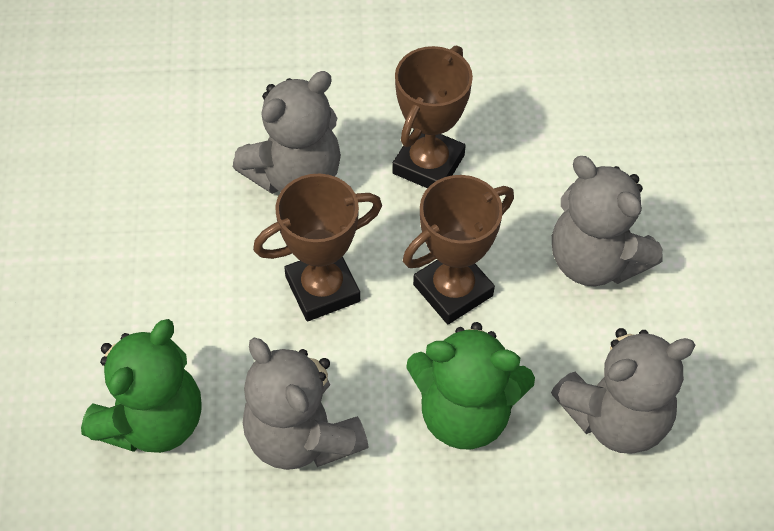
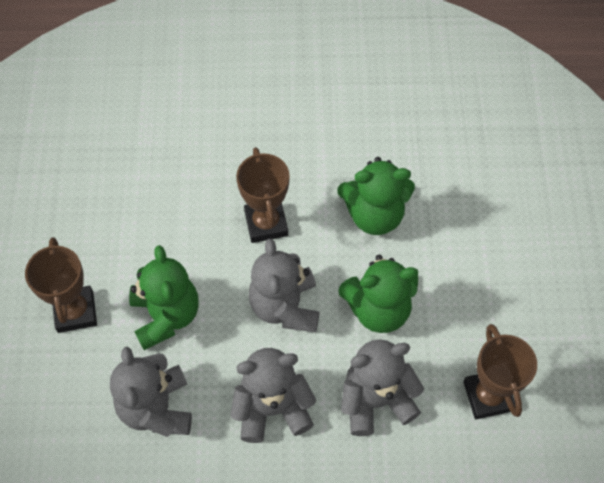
green teddy bear: [81,319,202,453] [406,322,535,449] = 2 -> [129,245,199,350] [337,157,415,235] [339,255,418,333] = 3

